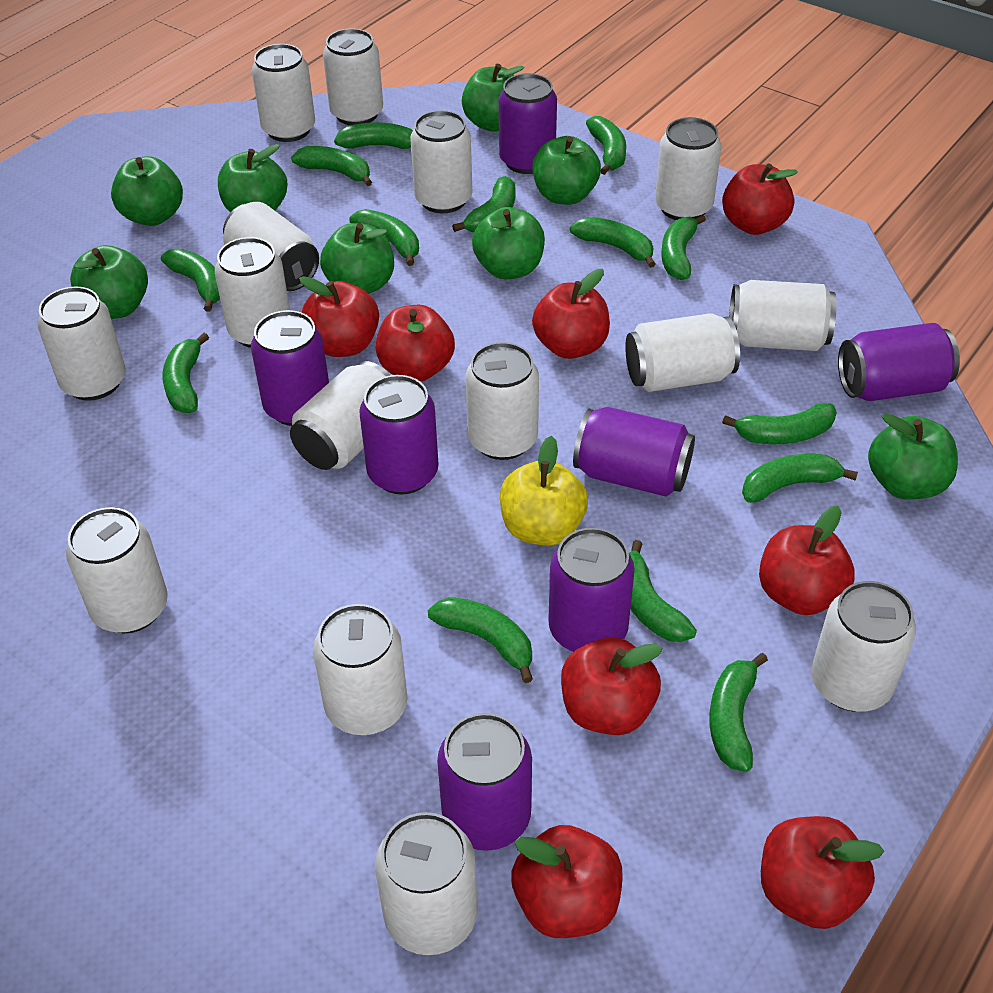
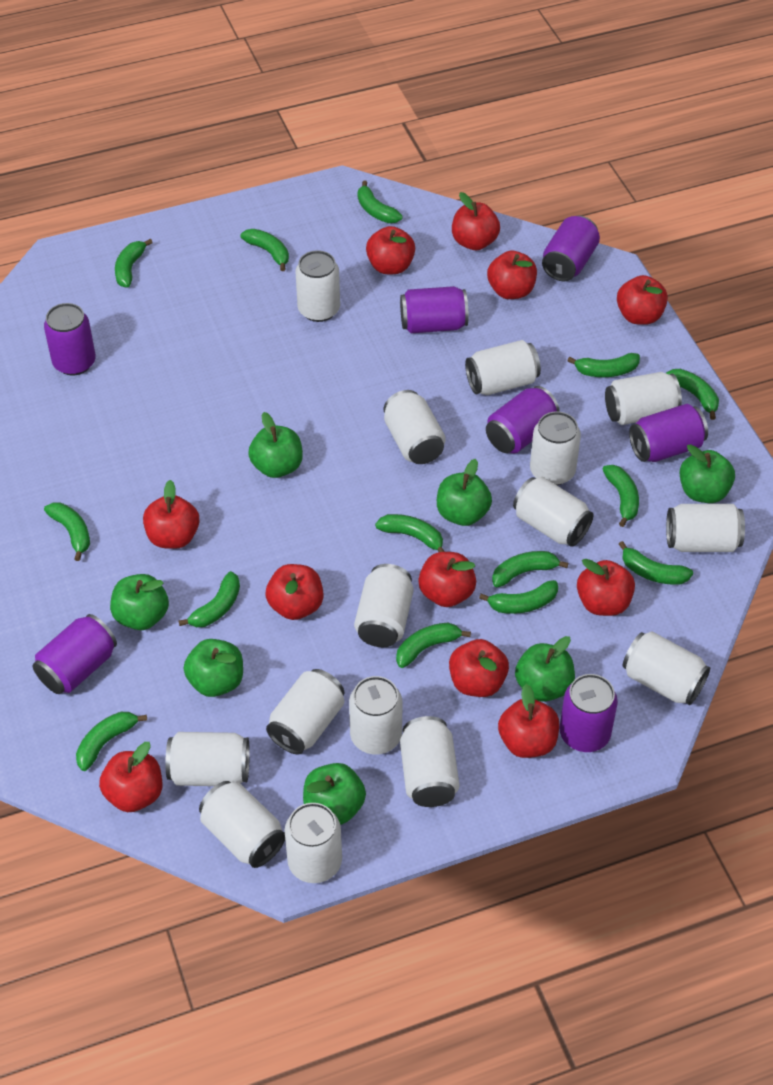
green apple: [70,245,148,319] [111,156,183,226] [218,144,287,212] [320,223,394,294] [462,64,524,132] [472,207,545,279] [532,136,601,205] [868,413,958,500] = 8 -> [110,574,169,630] [184,639,243,697] [248,412,303,478] [303,763,366,825] [437,459,492,526] [515,636,575,702] [680,444,735,503] = 7
red apple: [299,276,379,357] [376,305,455,382] [511,825,623,938] [532,269,610,359] [561,637,663,735] [722,164,798,235] [759,506,855,615] [761,816,885,929] = 8 -> [99,742,162,812] [143,480,199,549] [266,564,324,620] [366,226,415,274] [418,552,476,607] [449,639,509,697] [452,192,500,250] [487,250,537,299] [498,684,559,758] [577,559,635,616] [617,275,668,325] = 11
yellow apple: [500,436,588,546] = 1 -> none = 0

